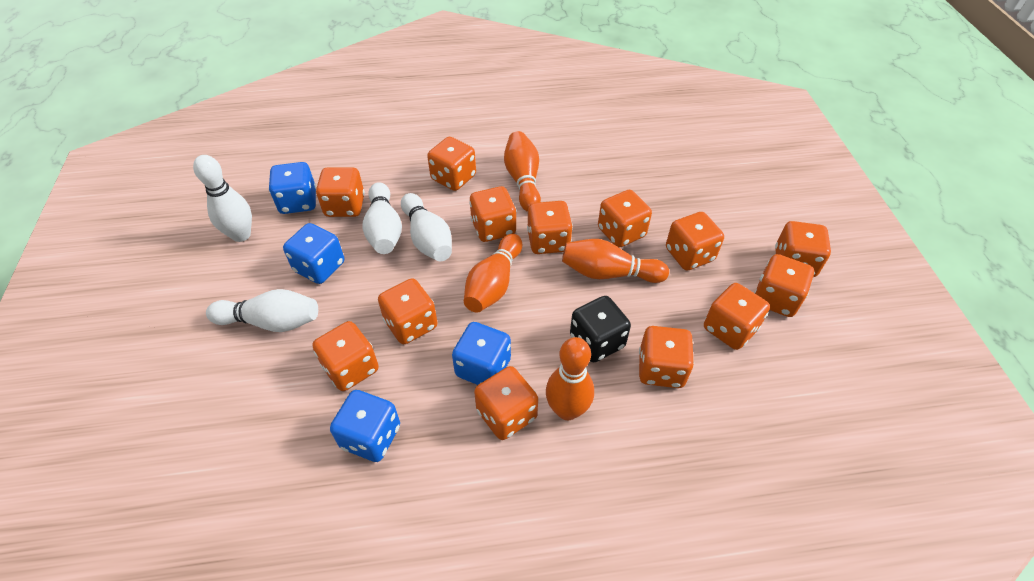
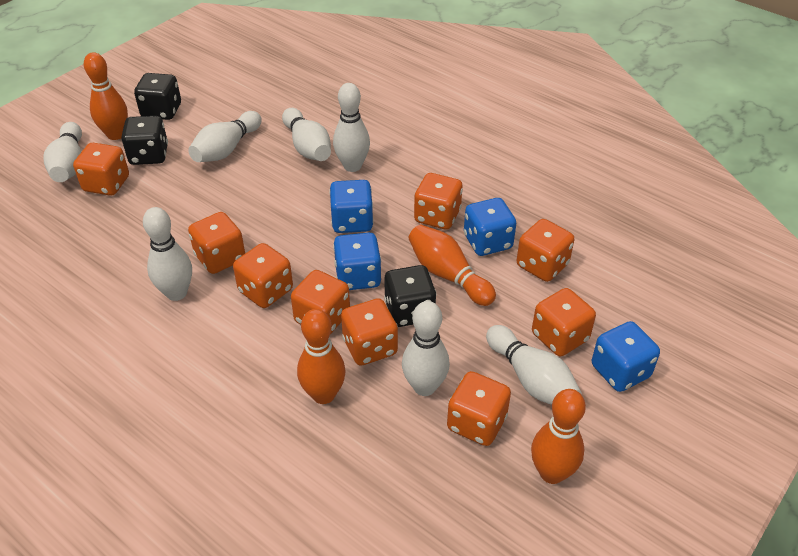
black dice: [570,296,631,362] = 1 -> [121,116,168,165] [134,73,181,120] [384,265,437,327] = 3
orange dice: [313,321,379,391] [316,167,365,217] [378,278,438,344] [427,137,476,191] [469,186,516,242] [474,366,538,440] [527,201,573,254] [598,190,652,248] [639,326,694,388] [666,212,724,270] [704,283,770,350] [754,254,814,317] [775,221,831,277] = 13 -> [73,143,129,196] [188,212,245,274] [233,243,293,308] [291,270,350,334] [341,298,398,366] [414,173,463,230] [447,371,511,446] [517,219,574,282] [532,288,596,356] = 9
white bowling pin: [193,155,252,242] [206,289,318,332] [362,182,402,254] [401,193,452,261] = 4 -> [43,122,82,182] [143,207,192,301] [188,111,262,162] [282,108,331,161] [333,83,370,172] [402,301,450,396] [486,325,582,405] = 7

